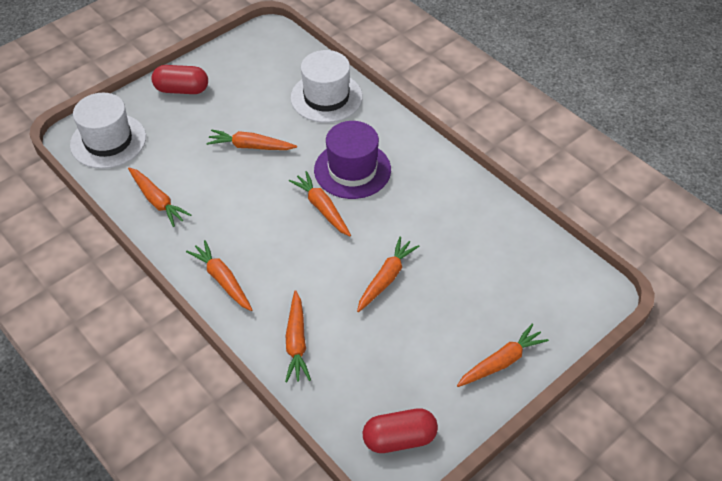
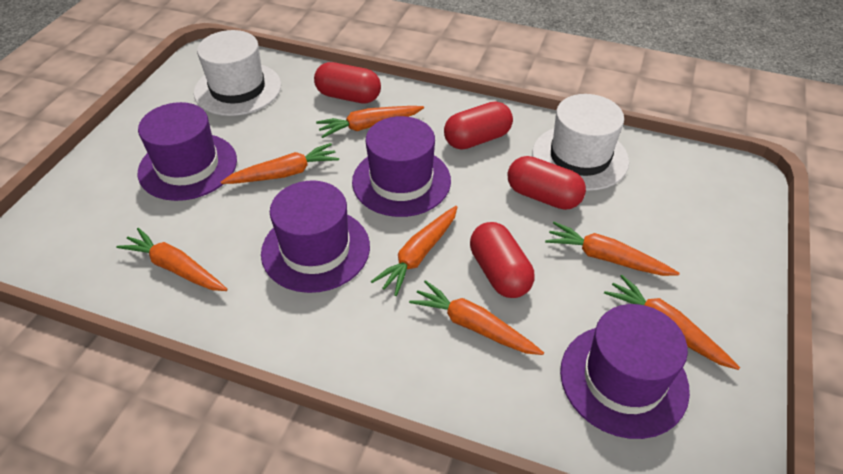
purple hat: [314,121,391,199] = 1 -> [138,102,237,201] [261,180,370,293] [352,116,451,217] [560,304,690,439] = 4
red capsule: [151,65,208,94] [363,408,438,453] = 2 -> [314,62,381,104] [444,101,513,150] [470,222,535,298] [508,156,586,210] = 4

